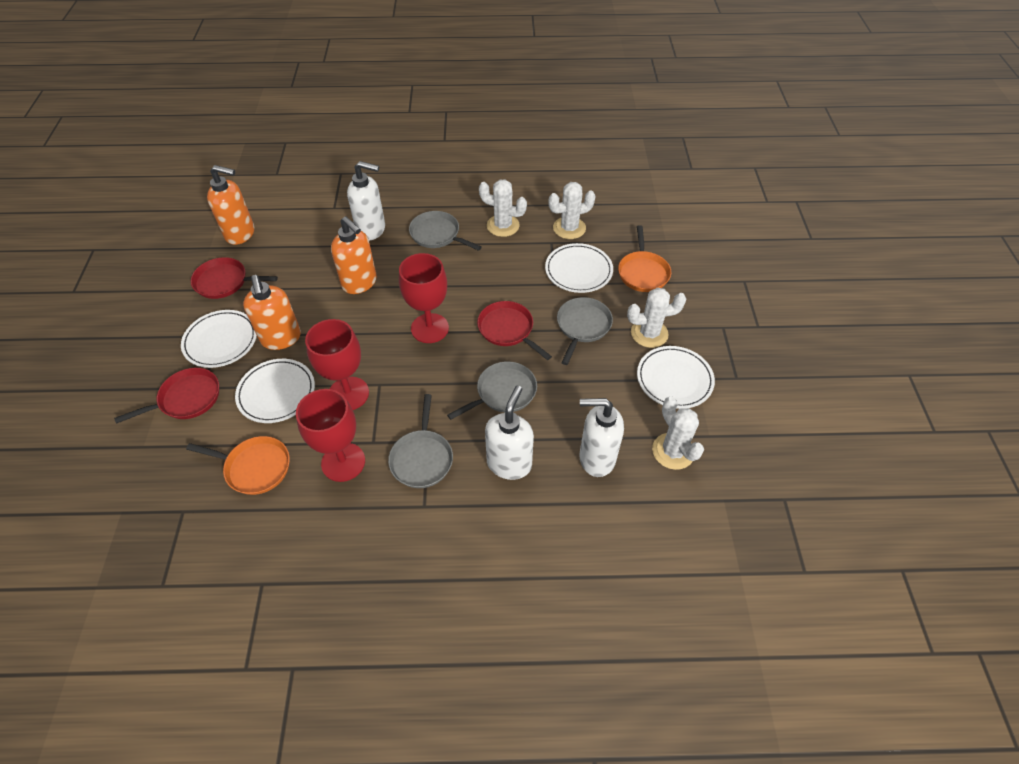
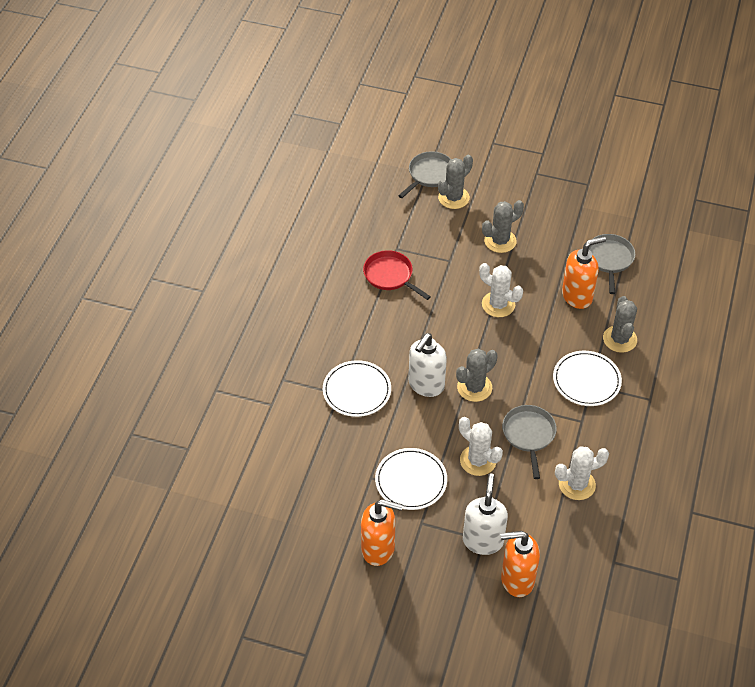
grey cactus: none = 0 -> [438,155,473,209] [456,349,498,402] [482,200,524,253] [603,296,637,353] = 4
grey pan: [388,394,453,488] [409,211,482,251] [447,361,537,420] [557,297,613,365] = 4 -> [398,151,451,198] [502,405,557,479] [589,234,635,294] = 3
orange pan: [186,436,290,495] [618,225,671,292] = 2 -> none = 0
red goblet: [296,389,365,482] [305,319,369,410] [399,253,449,343] = 3 -> none = 0
red pan: [114,368,219,424] [191,257,278,299] [477,301,552,360] = 3 -> [363,250,431,300] = 1
white cactus: [479,179,527,237] [548,182,596,239] [627,287,686,348] [652,397,704,470] = 4 -> [459,417,503,476] [479,263,523,317] [555,446,609,500] = 3
white plate: [181,310,257,368] [235,359,315,423] [545,243,613,293] [637,346,715,409] = 4 -> [323,360,391,417] [375,448,447,510] [553,351,622,406] = 3
white soap dispenser: [347,161,385,241] [485,386,534,480] [579,398,624,477] = 3 -> [409,333,447,397] [463,473,508,555] = 2

